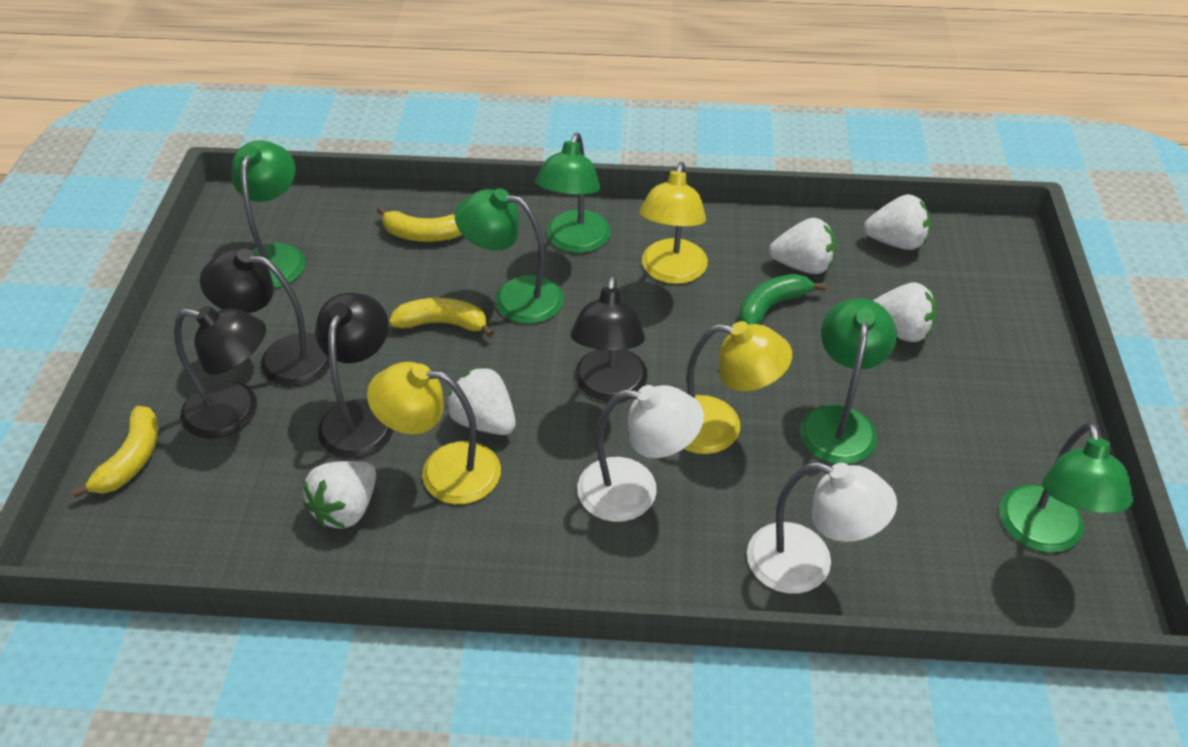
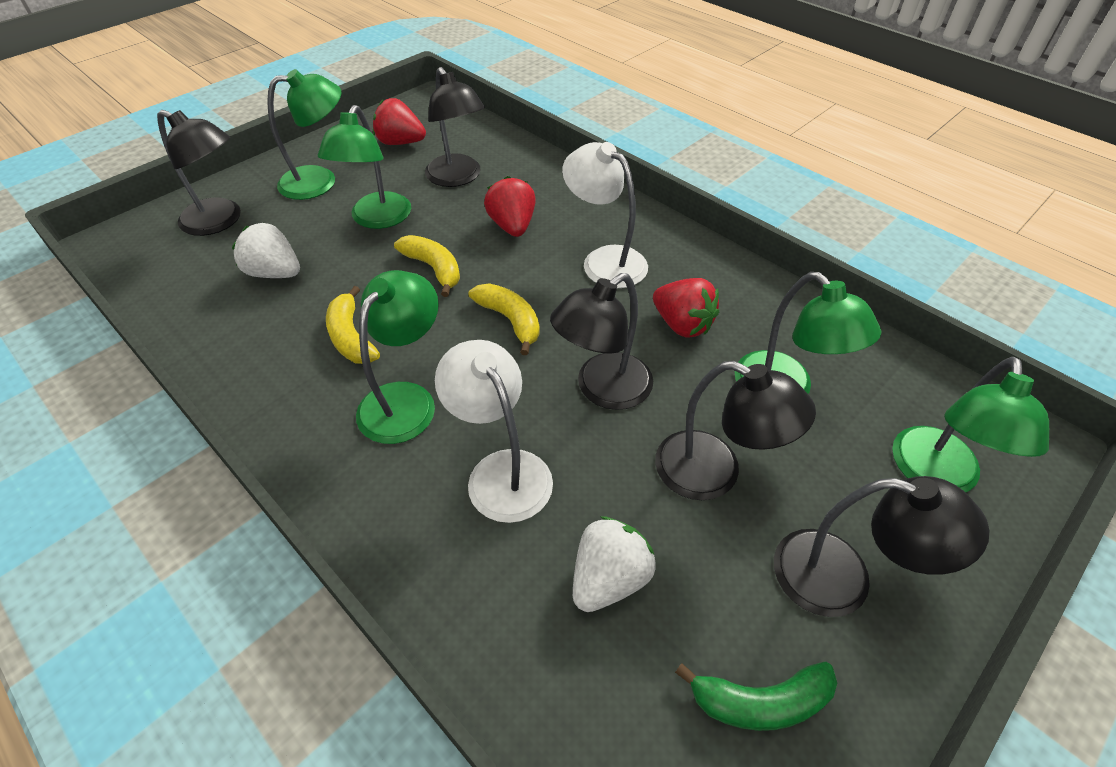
black lamp: [174,306,266,439] [200,249,330,387] [315,293,393,458] [571,275,648,402] = 4 -> [157,110,241,236] [425,67,485,187] [550,273,653,410] [655,361,816,500] [774,476,989,617] = 5
red strawberry: none = 0 -> [373,98,426,145] [484,176,536,237] [653,278,719,338] = 3
white strawberry: [303,461,376,529] [446,366,516,435] [769,218,836,274] [863,194,931,250] [873,283,937,342] = 5 -> [232,223,300,278] [573,516,655,612] = 2
yellow lamp: [367,362,501,504] [639,162,708,284] [684,321,792,454] = 3 -> none = 0

